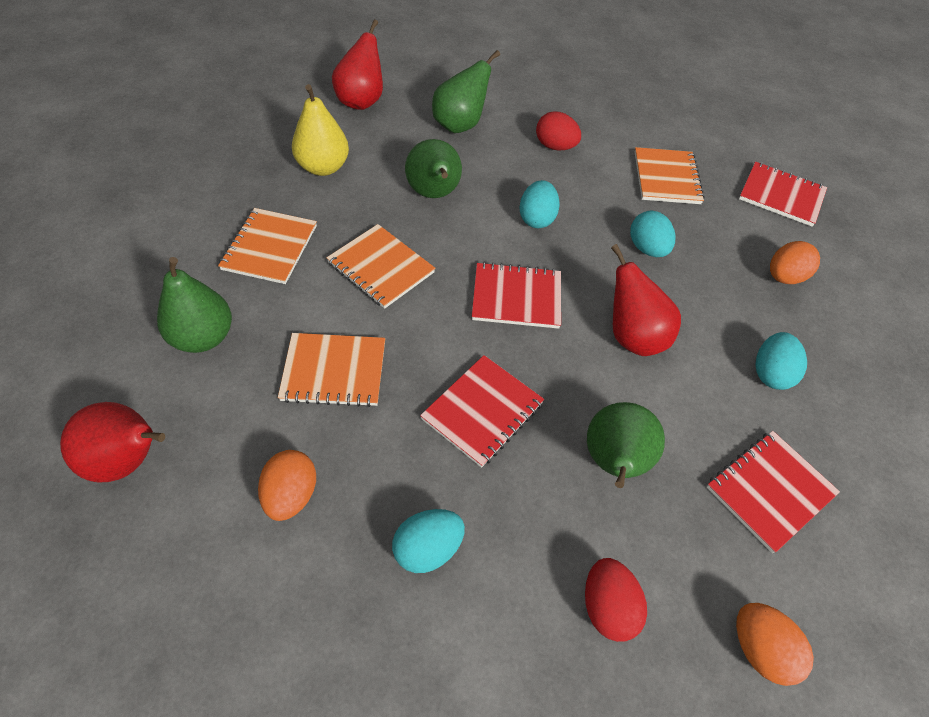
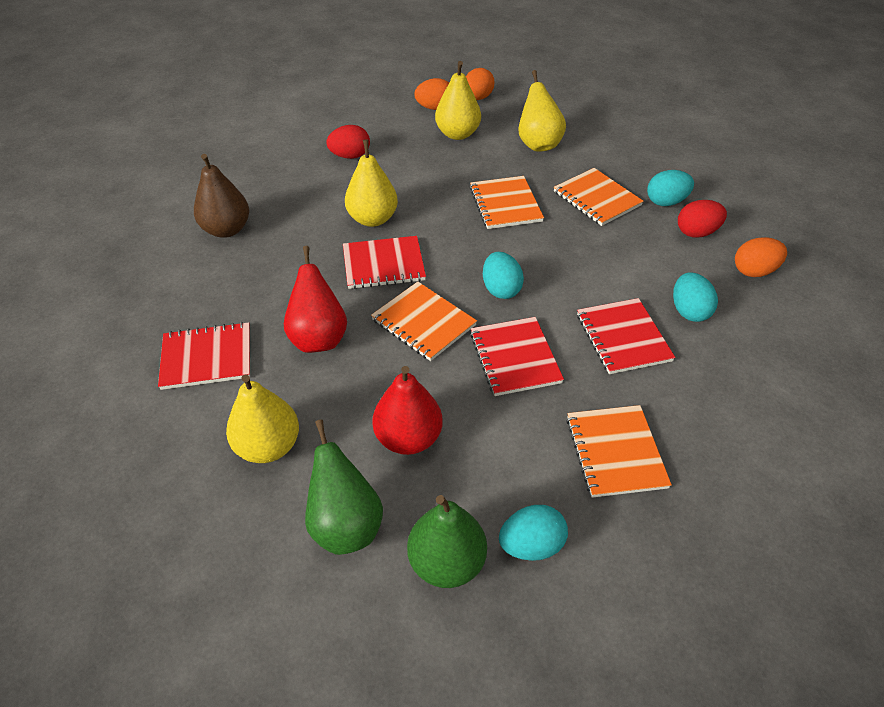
brown pear: none = 0 -> [194,154,249,238] = 1
green pear: [157,257,232,353] [405,139,462,198] [432,50,500,133] [587,402,665,488] = 4 -> [305,420,383,555] [407,495,487,588] = 2
red pear: [60,402,165,482] [332,20,383,110] [611,244,681,356] = 3 -> [284,246,347,353] [372,366,443,455] = 2
yellow pear: [292,84,349,176] = 1 -> [226,374,299,463] [345,140,398,227] [435,61,481,140] [518,70,566,152] = 4

